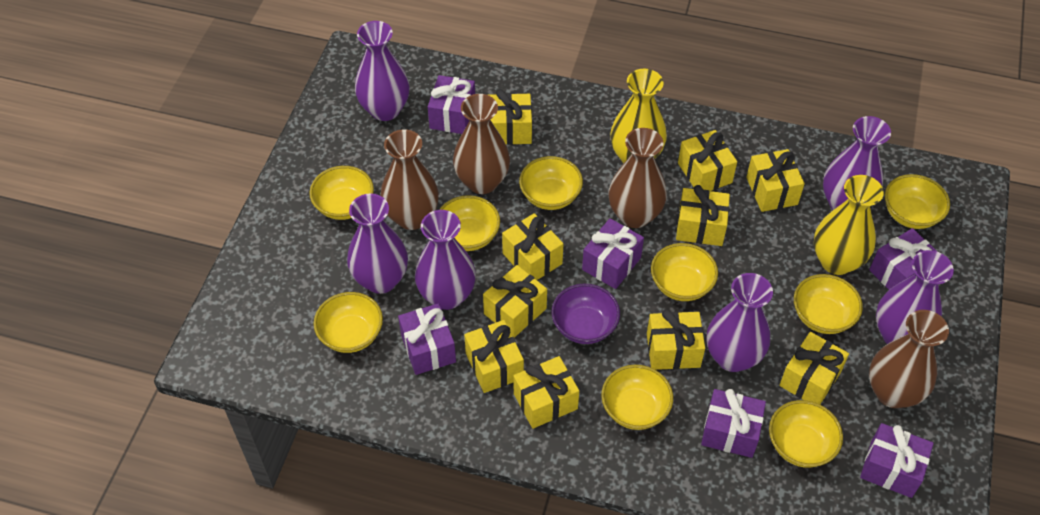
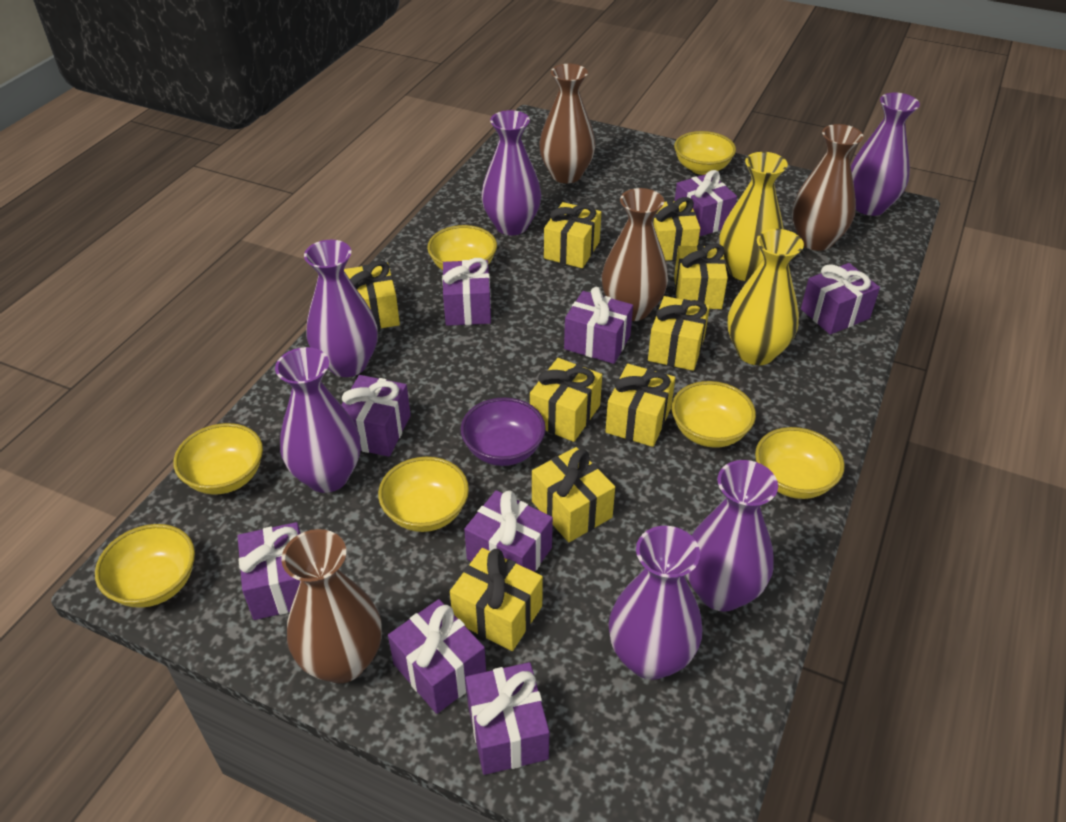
purple gift: [398,303,456,375] [428,75,475,134] [582,218,644,289] [701,389,766,458] [860,423,934,498] [869,228,938,289] = 6 -> [238,522,301,620] [342,375,411,457] [388,599,486,714] [442,258,491,326] [464,490,553,572] [465,662,549,775] [564,287,633,364] [675,170,737,237] [801,263,880,335] = 9
yellow bowl: [309,166,374,220] [314,292,383,353] [439,195,500,251] [519,156,583,210] [601,365,673,430] [651,243,718,301] [769,400,843,468] [794,274,863,334] [885,174,950,229] = 9 -> [95,524,195,608] [173,423,263,495] [378,457,469,532] [427,225,497,270] [672,381,756,448] [674,131,736,175] [755,427,845,499] = 7
yellow gift: [464,320,524,393] [483,265,547,338] [489,89,532,145] [502,213,563,280] [514,356,579,429] [647,309,705,370] [676,185,730,246] [678,130,737,191] [746,149,805,212] [779,332,849,404] = 10 -> [344,261,400,329] [450,548,543,651] [530,358,602,442] [532,447,615,542] [544,202,601,268] [605,364,675,447] [648,296,710,371] [652,197,700,261] [674,243,728,309] = 9

